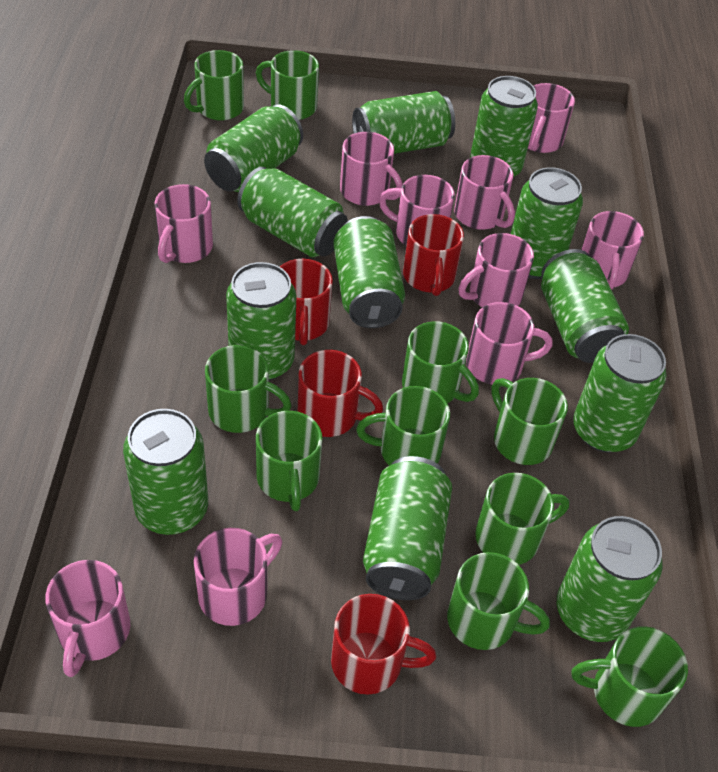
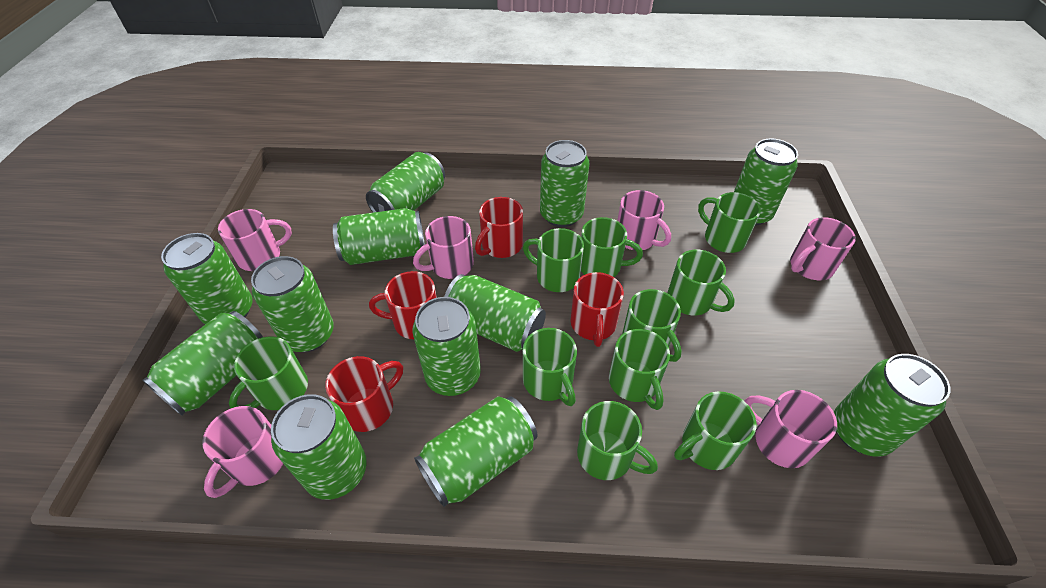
pink mug: [45,560,130,677] [155,184,213,263] [194,528,282,626] [340,132,403,206] [379,175,455,245] [454,155,515,230] [459,233,534,307] [466,302,553,385] [528,83,575,153] [581,211,644,290] = 10 -> [202,406,283,498] [218,209,292,271] [413,216,474,279] [617,190,671,251] [744,390,837,468] [790,217,856,280] = 6

